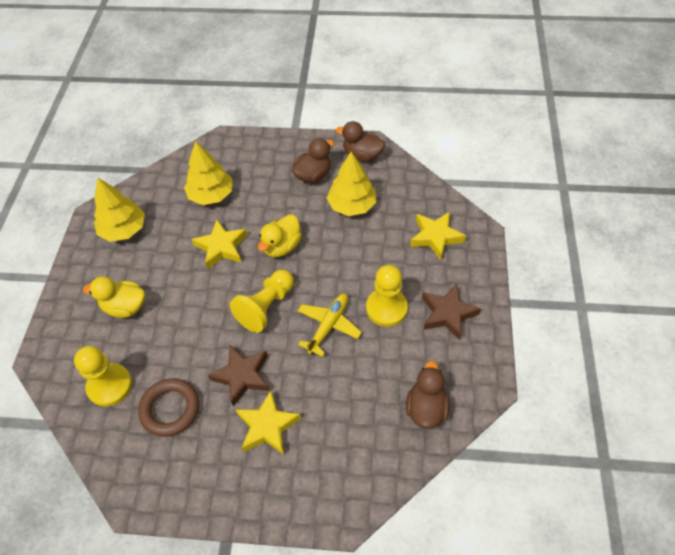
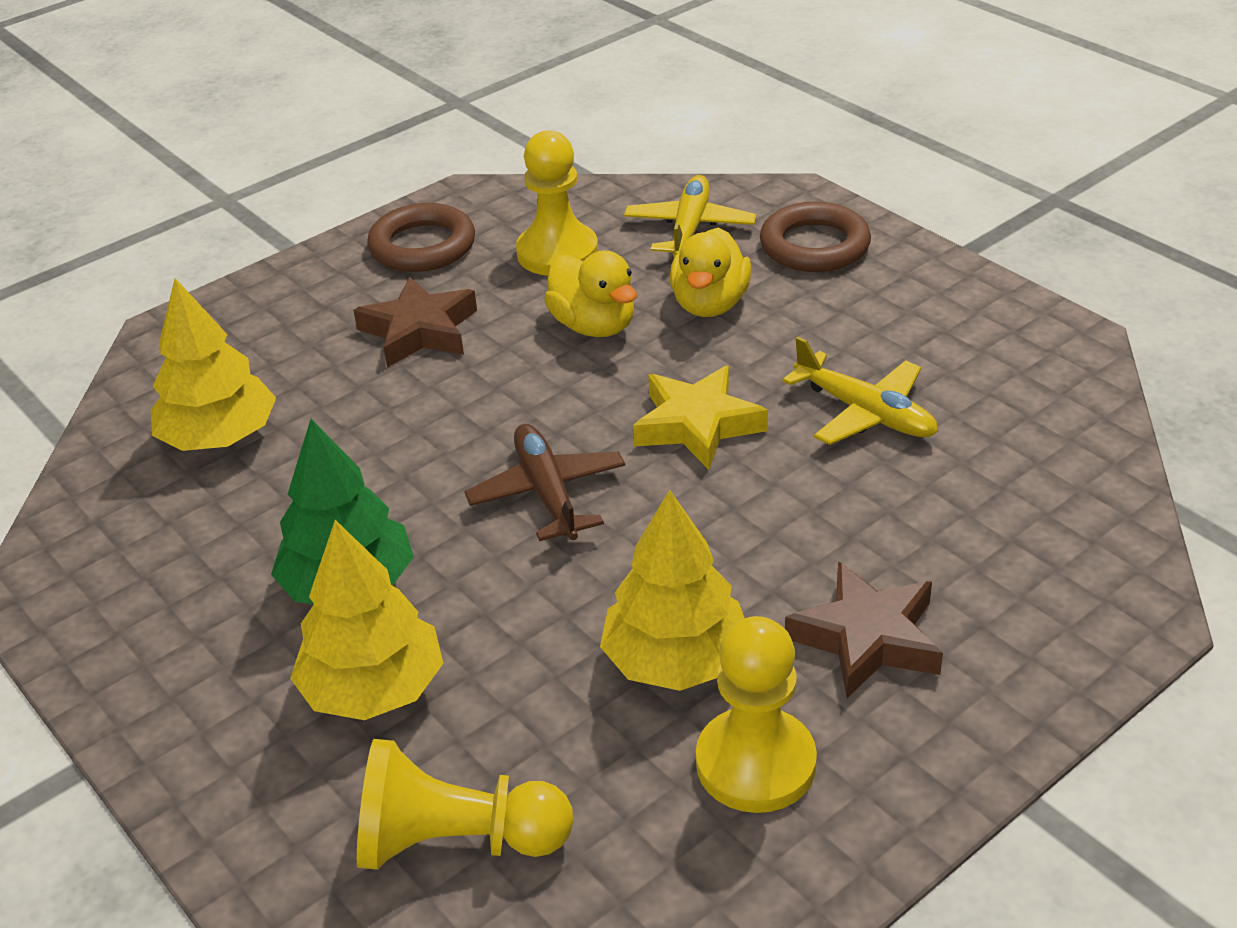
brown duck: [292,138,334,183] [336,121,385,161] [406,361,450,429] = 3 -> none = 0
brown plane: none = 0 -> [464,424,625,541] = 1
brown ring: [138,378,199,437] = 1 -> [367,203,475,272] [760,202,871,272] = 2
green tree: none = 0 -> [271,419,414,604] = 1
yellow plane: [297,293,362,357] = 1 -> [624,175,756,258] [782,337,938,445] = 2
yellow star: [192,219,247,269] [236,391,301,455] [410,212,466,261] = 3 -> [633,365,768,470] = 1

